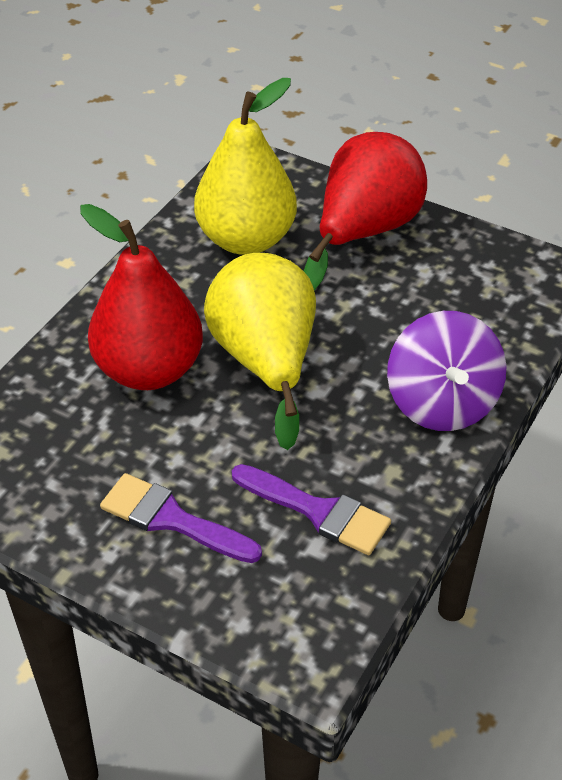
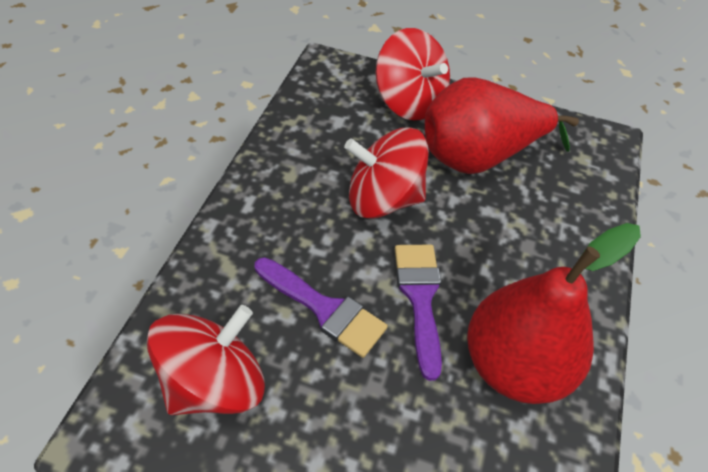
purple spinning top: [387,311,506,431] = 1 -> none = 0
red spinning top: none = 0 -> [147,305,265,415] [344,127,429,219] [376,28,450,120] = 3
yellow pear: [194,78,297,255] [204,253,316,450] = 2 -> none = 0

